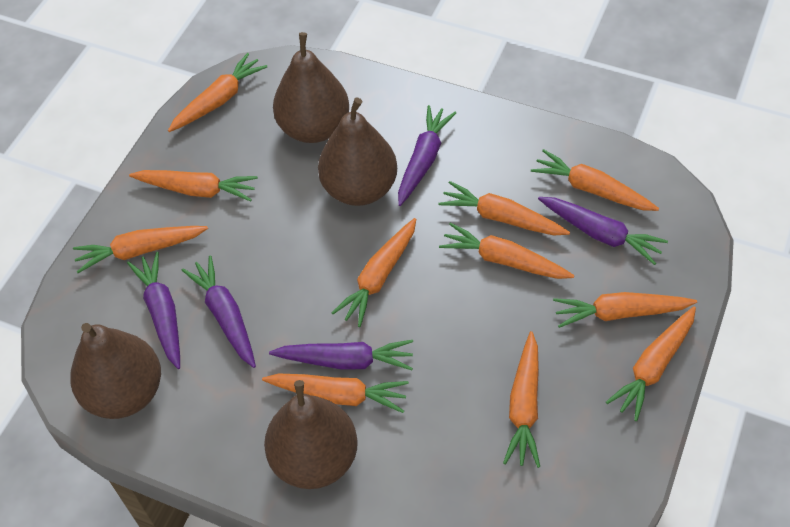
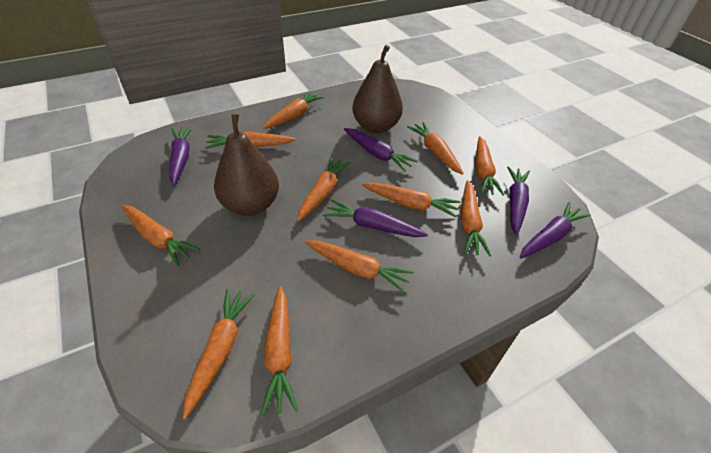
brown pear: [70,323,161,419] [264,380,358,489] [273,32,349,143] [318,98,397,206] = 4 -> [214,114,279,216] [352,45,403,133] = 2

